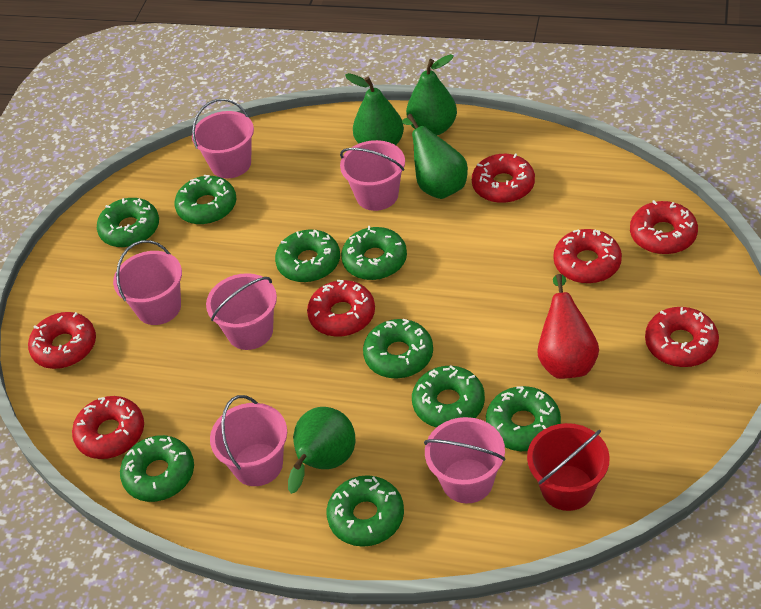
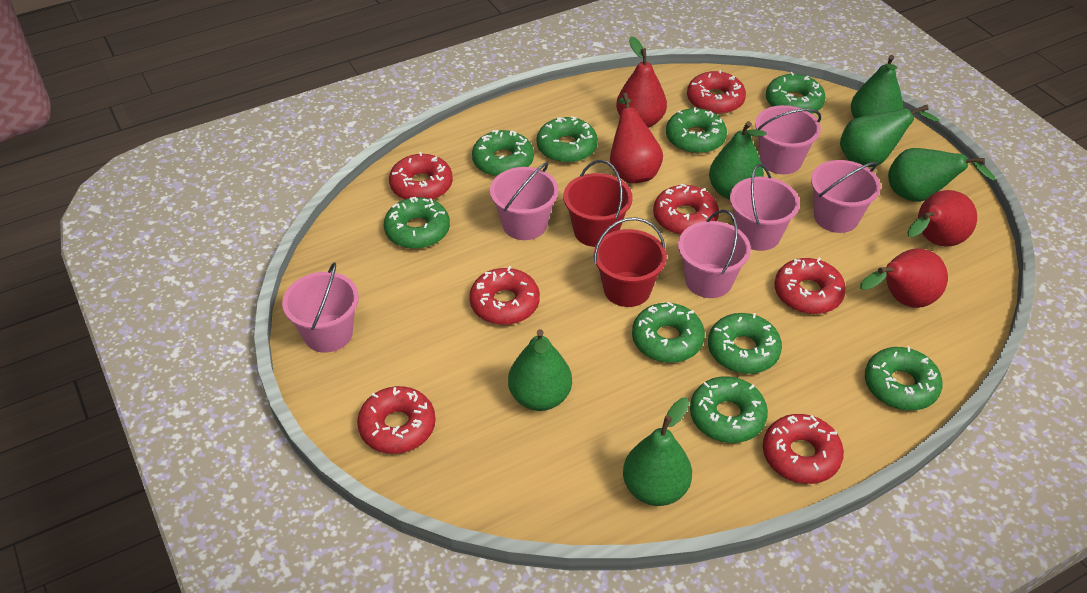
green pear: [288,407,355,494] [345,73,404,145] [402,114,468,199] [406,54,457,135] = 4 -> [508,329,572,411] [623,398,692,506] [709,121,767,200] [840,105,939,167] [851,55,903,119] [888,148,996,202] = 6
red bucket: [527,423,610,511] = 1 -> [563,160,633,247] [594,217,667,307] = 2
red pear: [537,274,599,379] = 1 -> [610,93,663,183] [616,37,667,128] [860,248,948,308] [907,190,977,247] = 4

